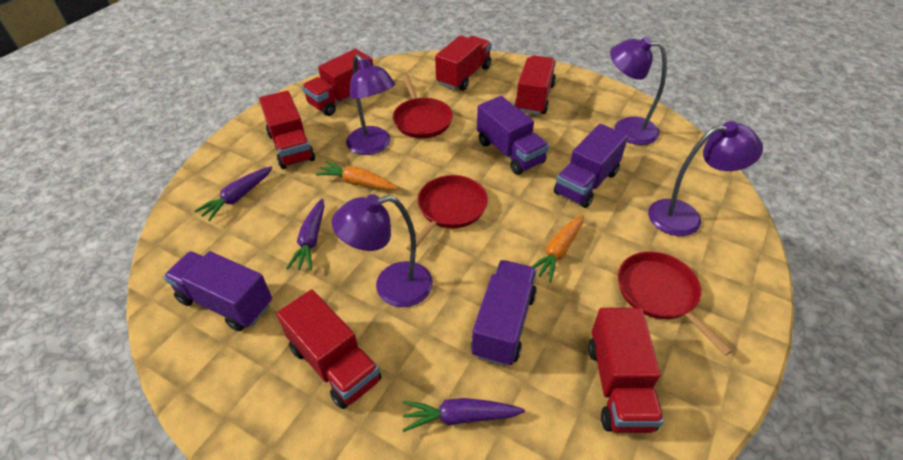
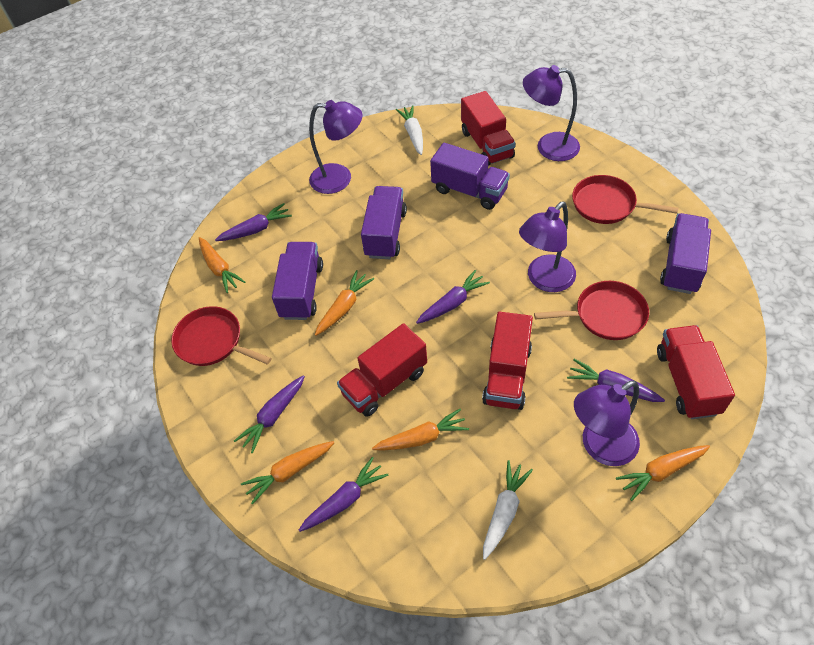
orange carrot: [316,161,398,190] [532,215,584,282] = 2 -> [199,237,245,293] [241,441,334,505] [315,270,374,336] [372,409,469,451] [616,445,710,501] = 5
purple carrot: [195,166,273,221] [286,199,325,271] [403,398,525,432] = 3 -> [215,203,292,241] [234,375,305,453] [299,457,389,532] [416,270,490,324] [567,359,665,402] = 5
red truck: [259,91,315,169] [276,290,382,409] [302,49,373,116] [435,35,492,91] [514,55,556,115] [588,308,664,433] = 6 -> [337,323,427,417] [461,91,515,166] [482,312,533,410] [657,325,735,419] = 4
white carrot: none = 0 -> [396,105,423,155] [483,460,533,560] = 2

